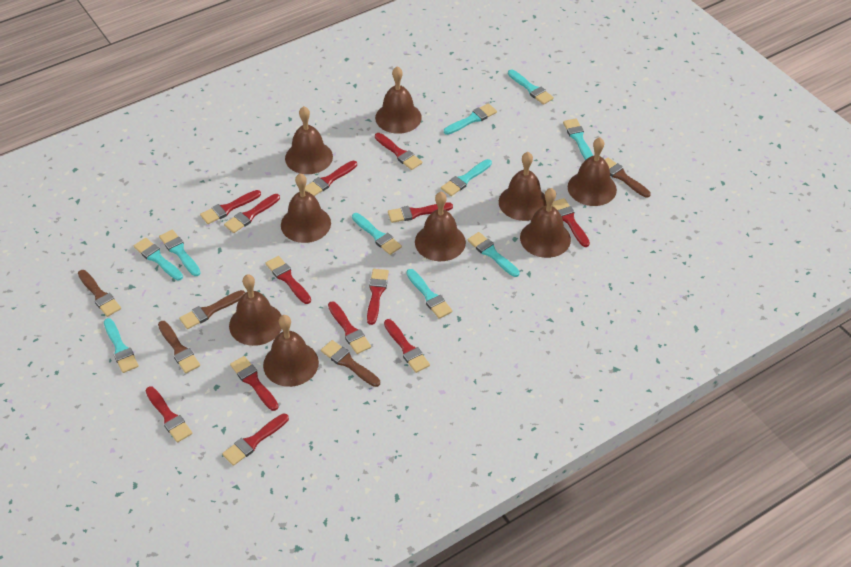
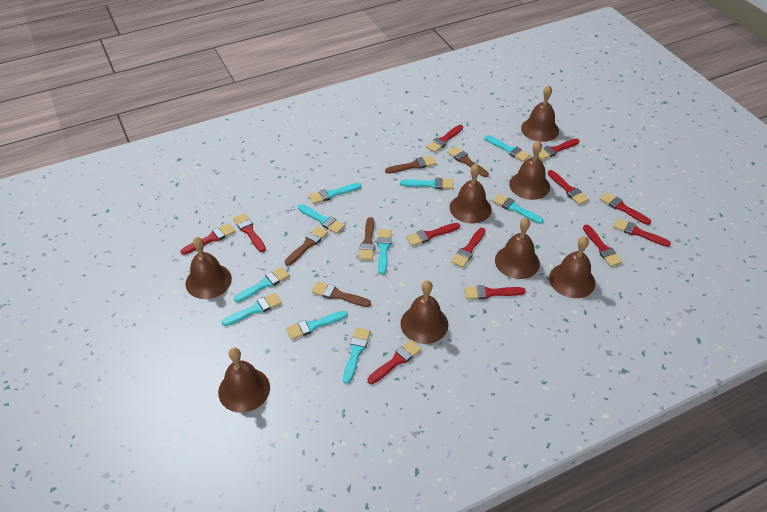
brown bell: [229,274,282,346] [263,315,319,387] [281,173,331,243] [285,106,333,174] [375,66,422,134] [415,192,466,261] [499,152,547,221] [520,188,571,258] [568,137,617,206] = 9 -> [185,237,232,299] [218,347,270,413] [400,280,448,344] [450,164,492,223] [495,217,540,279] [509,141,550,200] [521,85,559,142] [549,236,595,298] = 8
red brush: [145,387,192,443] [200,190,261,224] [222,414,289,466] [224,194,280,233] [230,356,279,411] [265,256,311,304] [305,161,357,196] [328,301,371,354] [367,269,389,325] [375,133,422,170] [384,319,430,373] [388,203,453,223] [552,198,590,247] = 13 -> [180,223,235,255] [233,213,266,252] [368,340,422,384] [406,223,460,246] [426,125,463,153] [451,228,486,268] [464,285,526,299] [538,138,579,160] [548,170,589,205] [583,225,623,267] [600,192,651,225] [613,218,671,247] = 12

